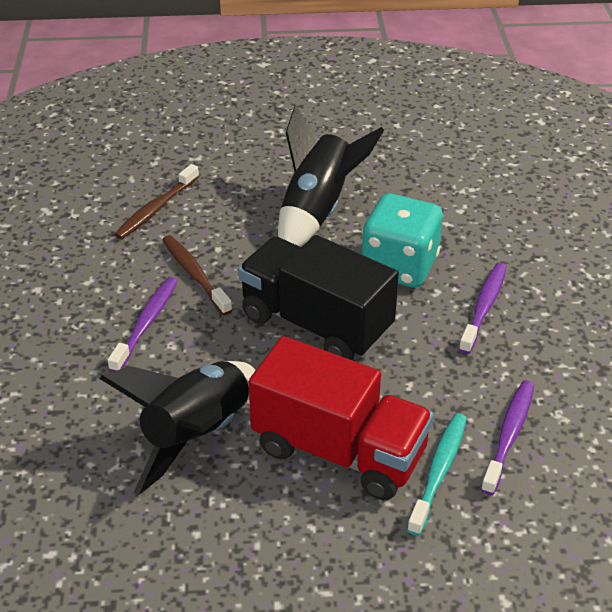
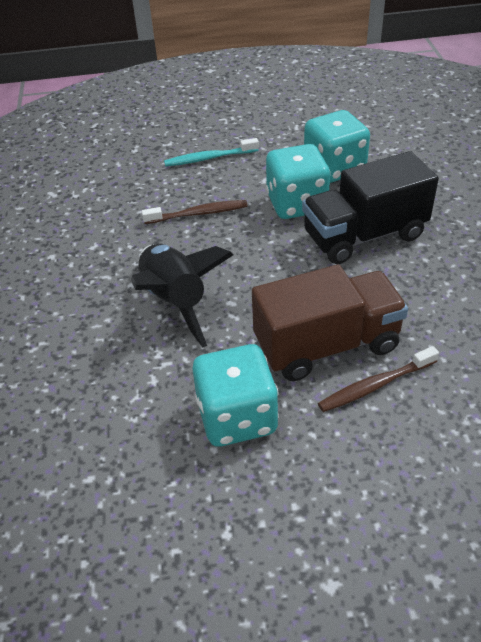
black rocket: [99,361,255,495] [278,105,384,246] = 2 -> [131,244,234,347] = 1
brown truck: none = 0 -> [252,265,408,381] = 1
purple toothbrush: [108,277,178,372] [459,263,507,354] [481,380,534,495] = 3 -> none = 0
red truck: [249,336,434,500] = 1 -> none = 0
turquoise dice: [362,194,443,288] = 1 -> [192,344,279,447] [266,144,331,219] [304,110,370,183] = 3

